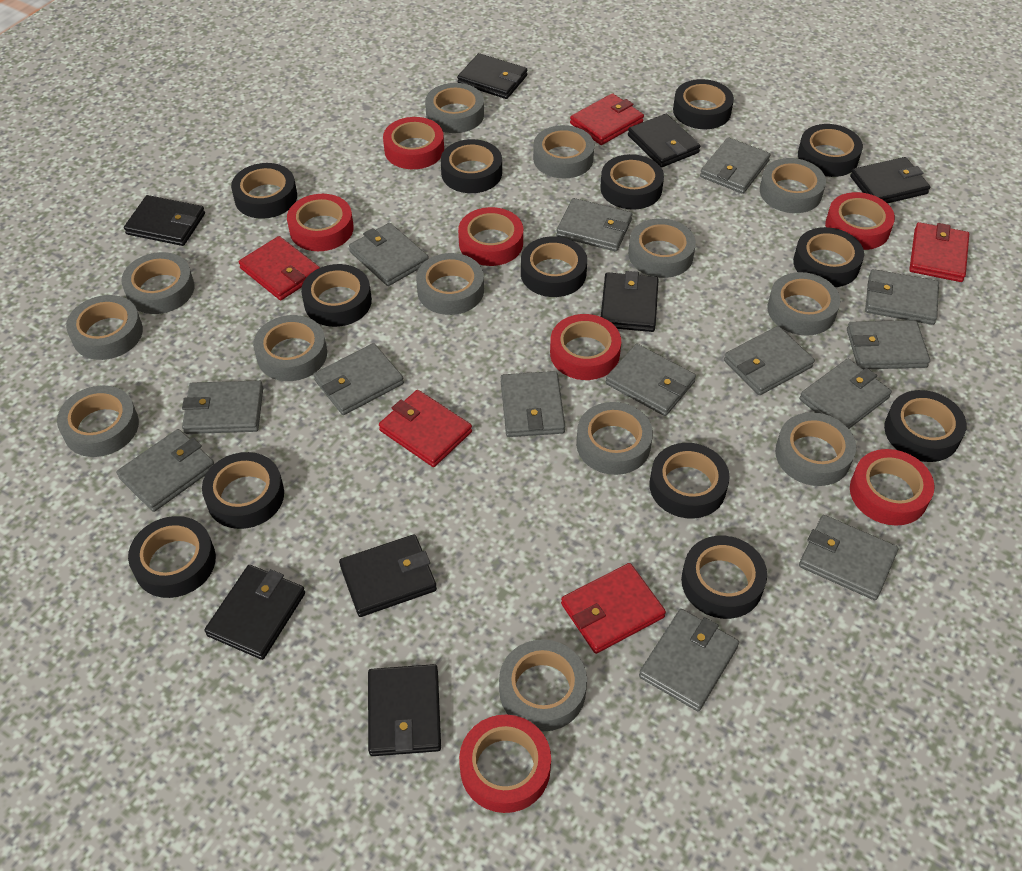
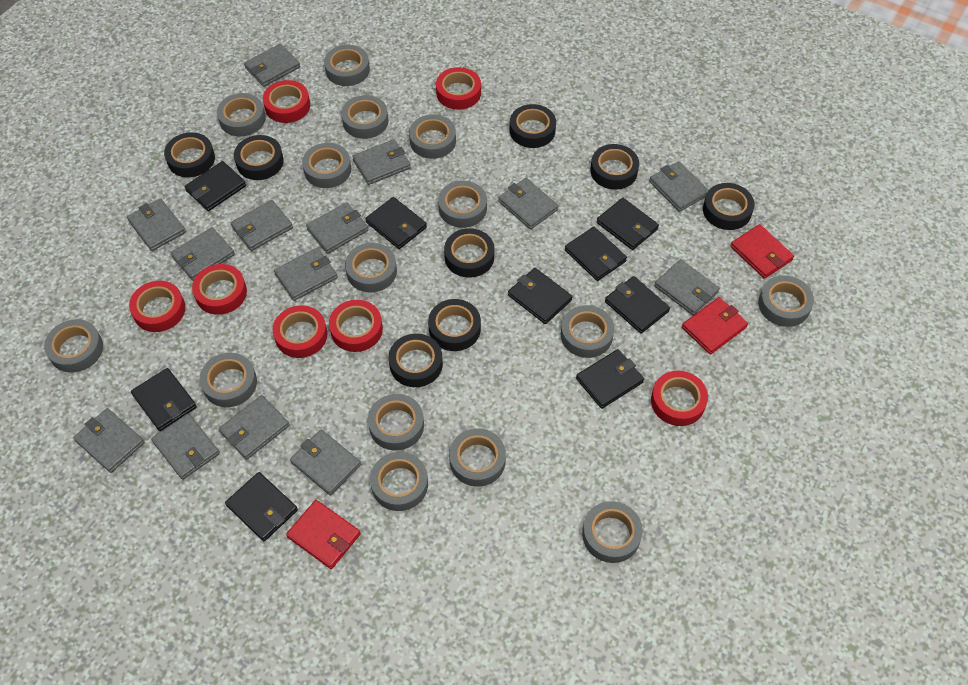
black tape: [128,516,216,598] [202,452,284,529] [231,163,297,219] [301,264,372,327] [441,139,502,193] [521,236,587,297] [600,154,664,210] [649,443,730,519] [673,79,734,129] [681,536,767,619] [793,227,864,287] [798,124,863,177] [884,390,967,462] = 13 -> [164,132,215,177] [234,135,284,180] [389,333,443,387] [428,299,481,351] [444,228,494,278] [510,104,556,148] [590,144,639,190] [703,183,754,230] = 8
black wallet: [124,195,205,246] [204,565,305,660] [339,535,437,617] [368,664,441,756] [457,53,527,99] [601,271,659,332] [628,114,700,168] [850,157,930,203] = 8 -> [131,368,197,431] [185,161,246,211] [225,472,298,541] [366,197,427,249] [508,268,573,324] [565,227,627,281] [576,349,644,409] [597,198,659,250] [605,276,670,334] = 9
grey tape: [57,385,139,457] [66,295,143,360] [122,252,194,314] [253,315,327,381] [416,253,484,315] [425,83,484,133] [499,639,587,731] [533,125,594,179] [576,402,653,475] [628,218,696,278] [760,158,826,213] [767,272,840,336] [775,412,856,486] = 13 -> [44,319,103,373] [199,353,257,407] [217,93,265,137] [302,143,351,188] [324,45,370,86] [341,95,389,139] [345,243,397,293] [368,394,424,450] [370,452,428,511] [409,114,456,159] [438,181,487,228] [449,428,506,487] [561,305,614,358] [582,501,643,563] [758,275,814,327] = 15
red wallet: [239,236,320,300] [379,390,472,467] [561,563,666,654] [570,93,644,145] [909,222,969,282] = 5 -> [286,500,361,569] [682,297,748,354] [730,224,794,279] = 3

